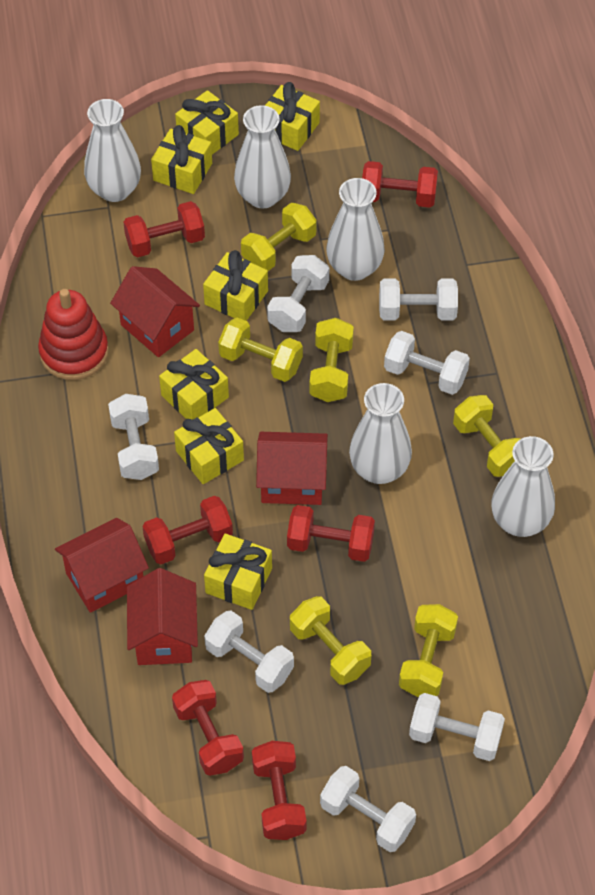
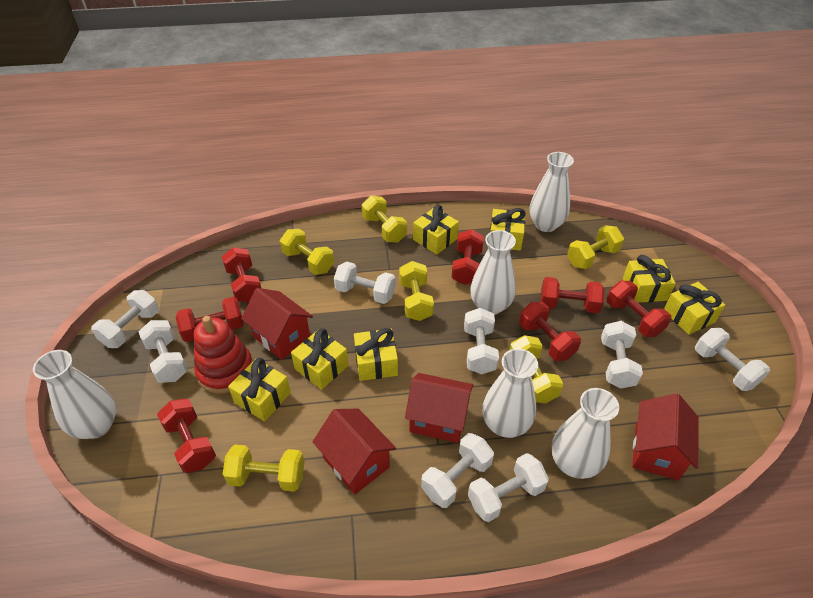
red dumbbell: [124,201,205,258] [142,496,233,564] [172,680,244,776] [252,741,307,840] [287,505,375,562] [362,161,438,208] = 6 -> [157,399,216,473] [176,297,244,342] [222,247,261,302] [452,229,484,285] [519,302,581,361] [540,277,605,313] [607,281,671,337] = 7
white dumbbell: [108,394,159,480] [204,610,294,693] [267,255,329,332] [320,766,416,852] [379,278,458,320] [384,331,470,395] [409,693,505,761] = 7 -> [91,290,159,348] [138,320,188,383] [334,262,396,304] [421,433,494,508] [464,308,499,374] [468,453,549,522] [601,321,643,388] [695,328,770,391] = 8

